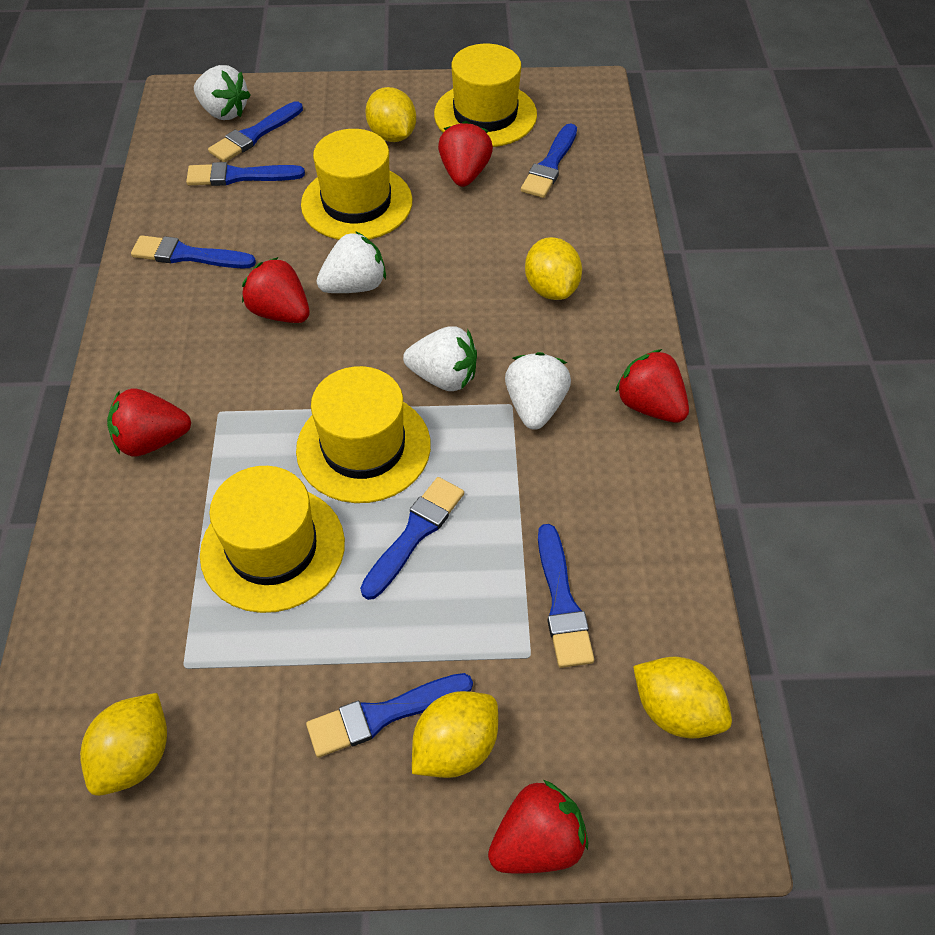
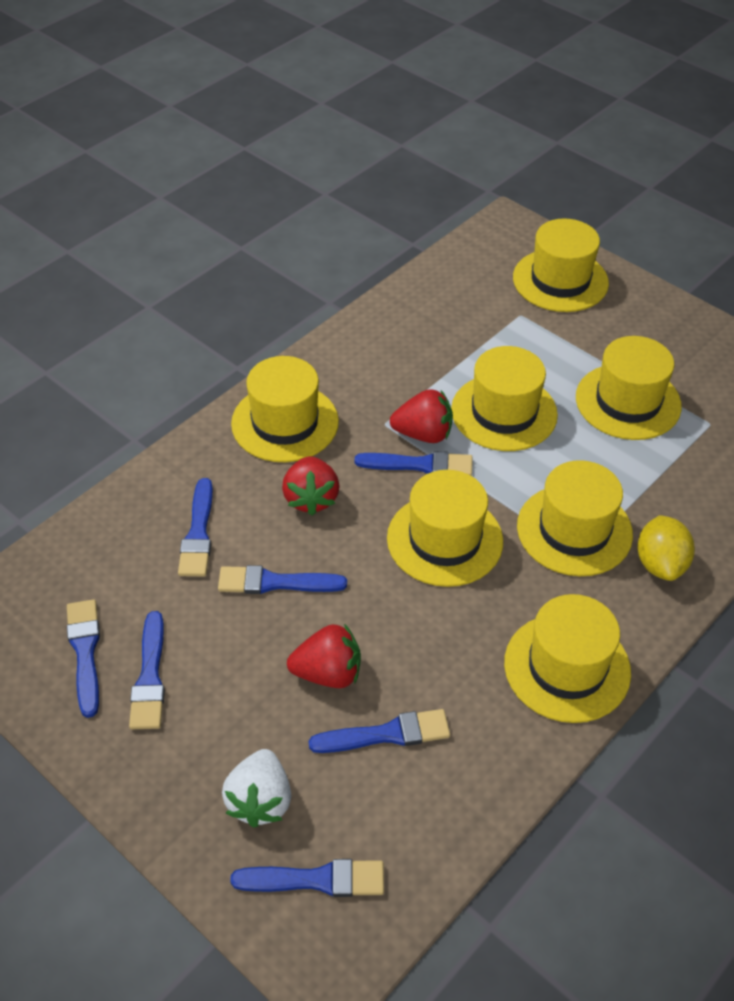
red strawberry: [107,389,191,456] [242,257,310,323] [438,121,493,187] [488,780,588,874] [616,349,689,423] = 5 -> [282,456,340,516] [287,624,361,688] [390,389,453,443] = 3
white strawberry: [194,65,251,120] [317,231,386,293] [403,327,477,391] [505,352,571,430] = 4 -> [222,749,291,828] = 1
yellow hat: [200,466,345,613] [296,366,431,503] [301,129,412,240] [434,44,537,147] = 4 -> [231,356,339,462] [387,470,503,587] [451,346,558,451] [504,594,631,723] [513,218,609,312] [517,460,633,576] [576,336,682,440] = 7
yellow lemon: [80,693,167,796] [365,87,416,142] [412,691,498,778] [525,237,582,300] [633,657,732,739] = 5 -> [637,515,695,581] = 1

